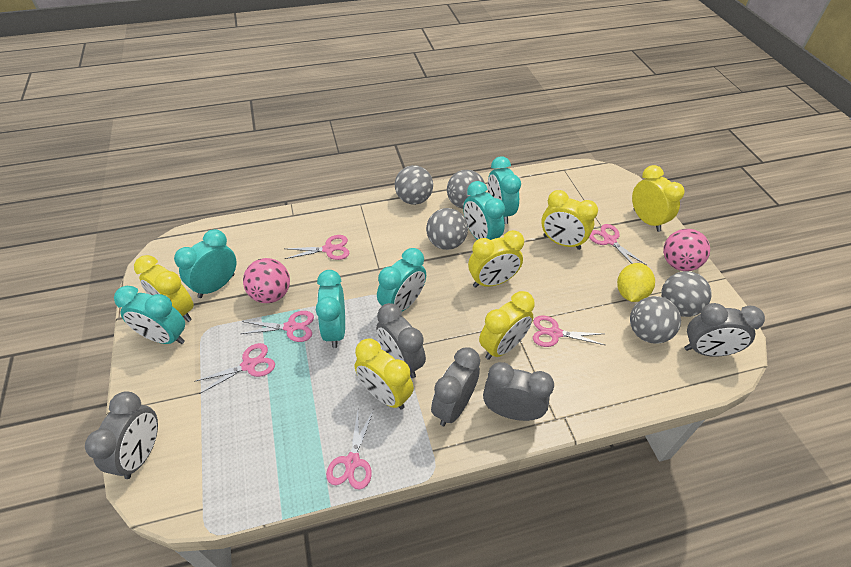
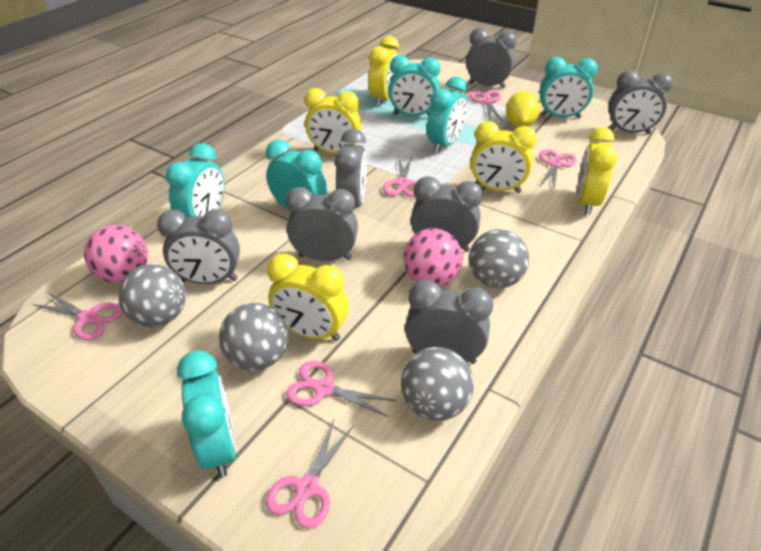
grey ball: [395,165,433,205] [426,208,468,250] [447,170,486,209] [630,296,681,344] [661,271,712,317] = 5 -> [118,264,186,327] [219,303,288,371] [401,347,474,421] [469,229,529,288] = 4
grey clock: [85,391,158,479] [376,303,426,378] [431,347,480,426] [483,362,554,421] [684,303,765,357] = 5 -> [157,209,240,284] [285,187,358,261] [335,129,367,208] [405,279,493,364] [411,176,483,252] [466,28,517,88] [609,70,673,134] = 7
yellow clock: [134,255,194,322] [355,338,414,410] [468,230,524,288] [479,291,535,360] [541,190,598,250] [632,165,685,232] = 6 -> [268,254,349,341] [305,88,362,153] [369,36,399,106] [471,121,537,193] [577,127,617,215] = 5

